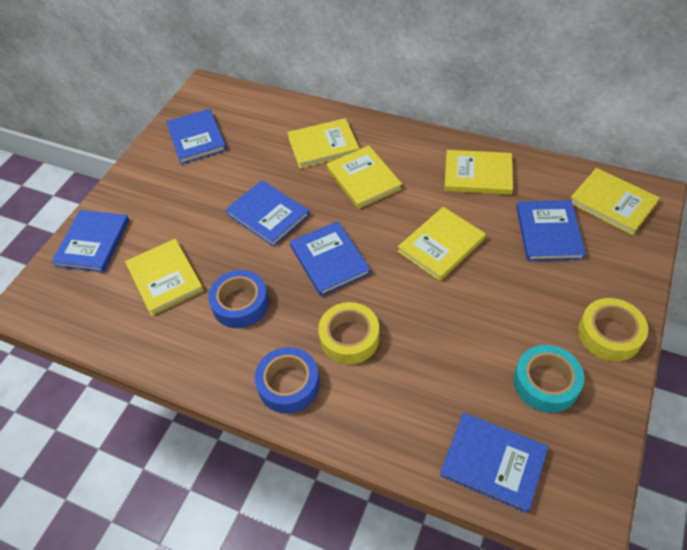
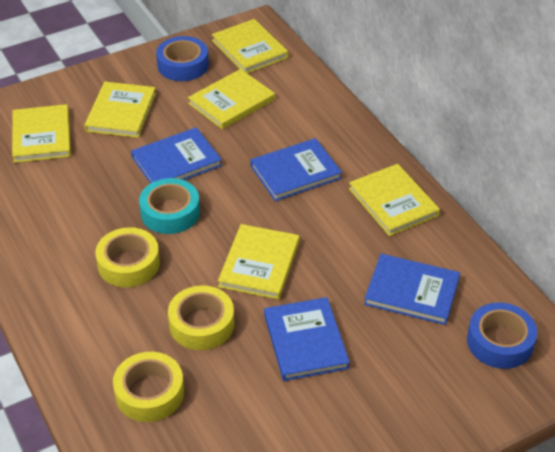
blue book: [51,210,129,273] [166,109,227,164] [226,180,310,247] [290,221,371,296] [440,413,548,513] [516,200,586,261] = 6 -> [131,127,222,184] [250,138,342,201] [264,297,350,381] [364,254,460,325] = 4
yellow tape: [318,302,379,365] [578,298,648,361] = 2 -> [95,227,160,287] [113,352,184,422] [168,285,234,350] = 3

